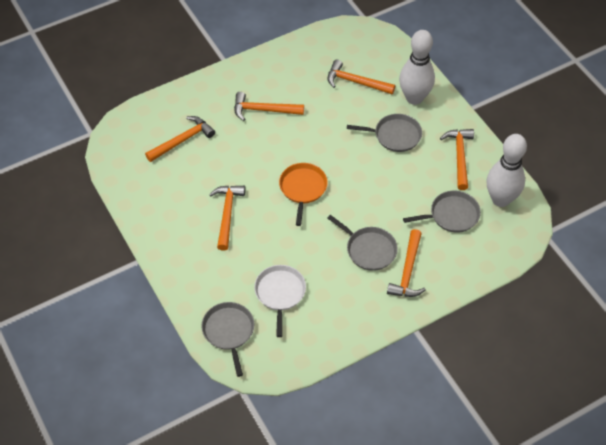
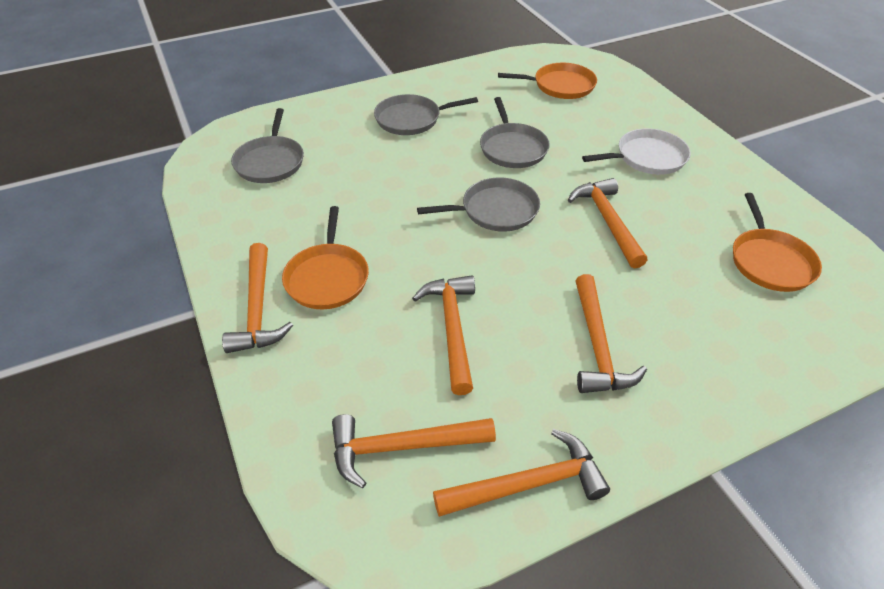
orange pan: [279,163,328,226] = 1 -> [282,206,369,309] [498,62,597,99] [733,193,822,292] = 3
white bowling pin: [399,30,435,105] [486,134,527,207] = 2 -> none = 0

